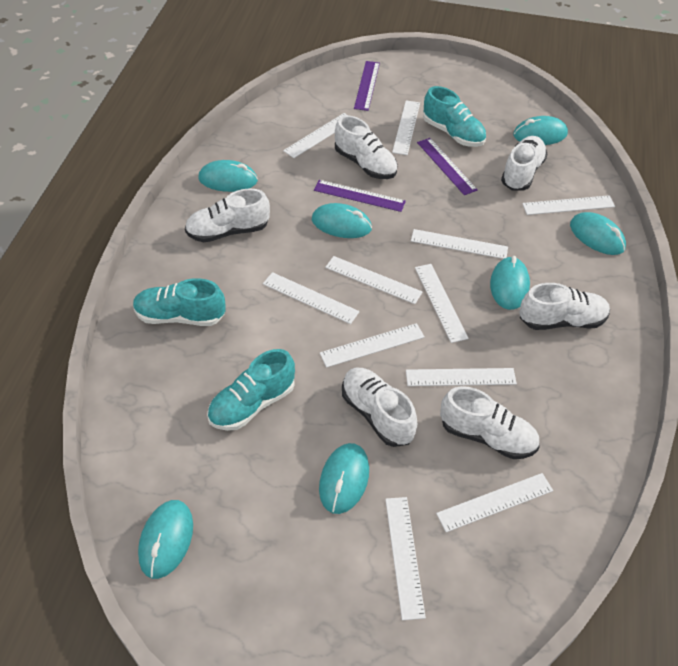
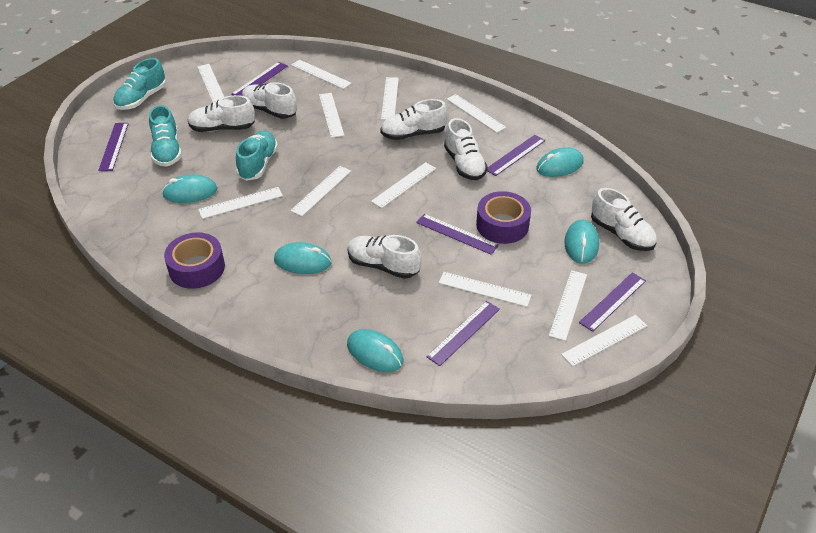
purple ruler: [314,180,406,212] [354,61,380,111] [417,138,478,195] = 3 -> [98,123,129,171] [231,62,288,96] [416,214,499,255] [426,301,500,366] [487,135,545,176] [579,272,646,332] = 6
purple tape: none = 0 -> [164,232,225,289] [476,191,531,244] = 2
turquoise mouse: [138,500,193,579] [198,160,258,192] [312,203,372,238] [319,443,369,514] [490,256,530,310] [513,116,568,145] [570,212,626,255] = 7 -> [162,174,217,203] [274,242,332,274] [347,329,403,372] [536,147,584,177] [564,220,599,264] = 5

